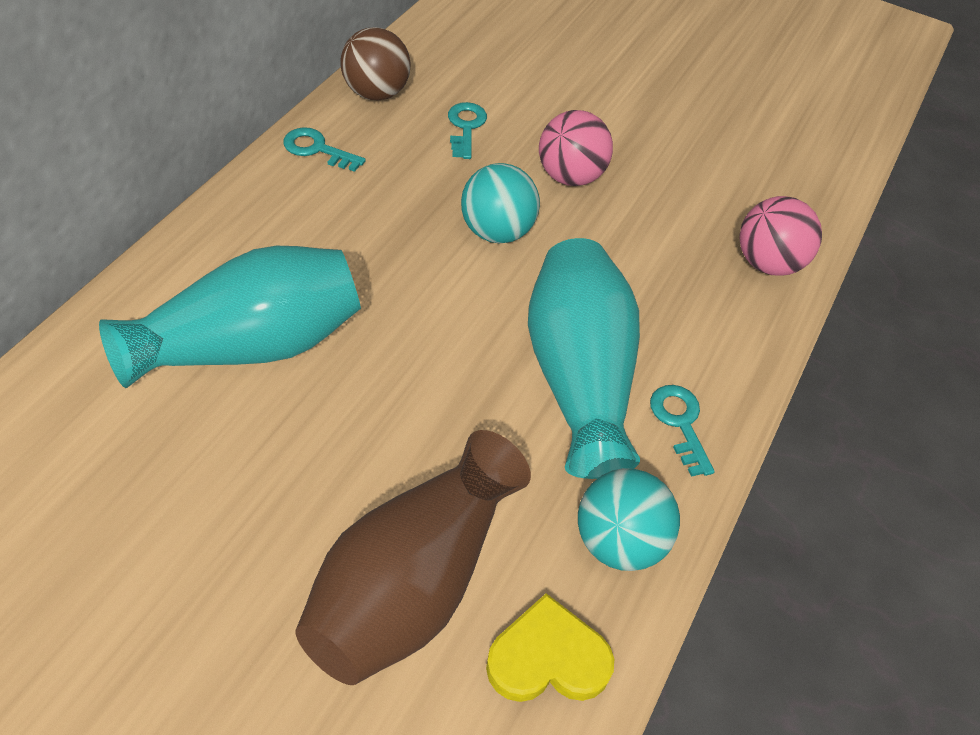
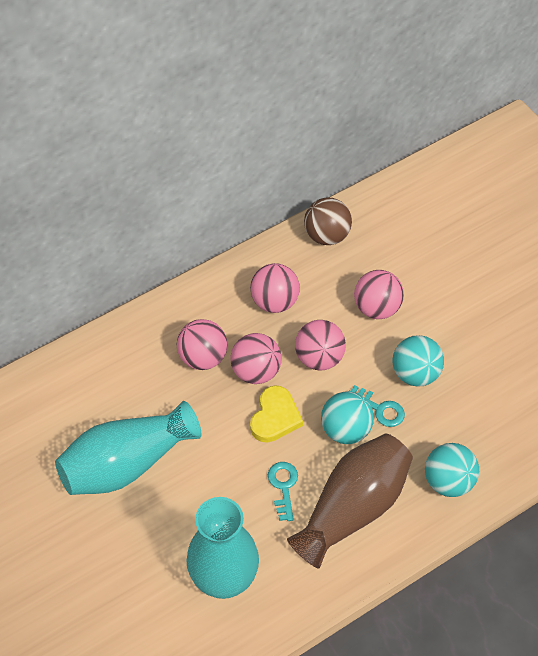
pink ball: [539,110,613,186] [739,196,822,276] = 2 -> [176,319,228,370] [230,333,282,384] [250,263,300,313] [295,320,346,370] [354,270,404,319] = 5
turquoise ball: [461,163,540,243] [578,468,680,571] = 2 -> [321,391,374,444] [393,335,444,387] [425,443,479,497] = 3
turquoise key: [283,127,366,172] [448,102,487,159] [650,385,715,477] = 3 -> [268,462,298,521] [348,385,405,427] = 2

